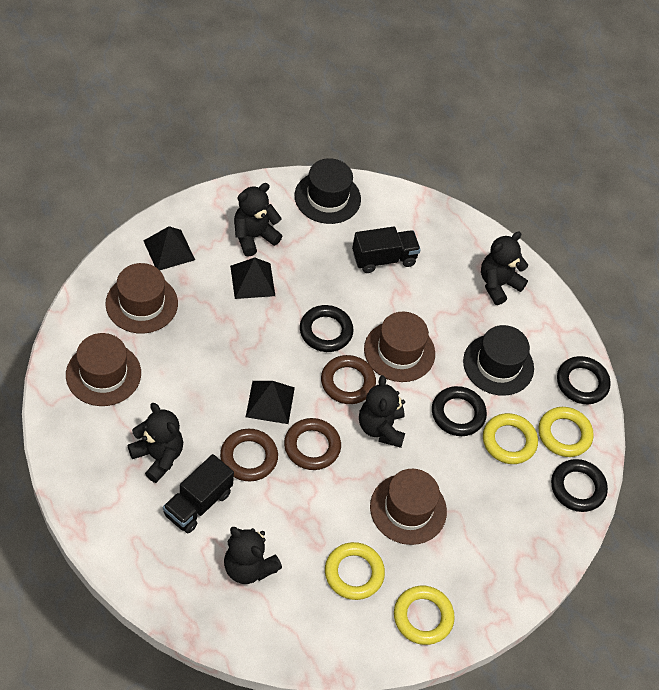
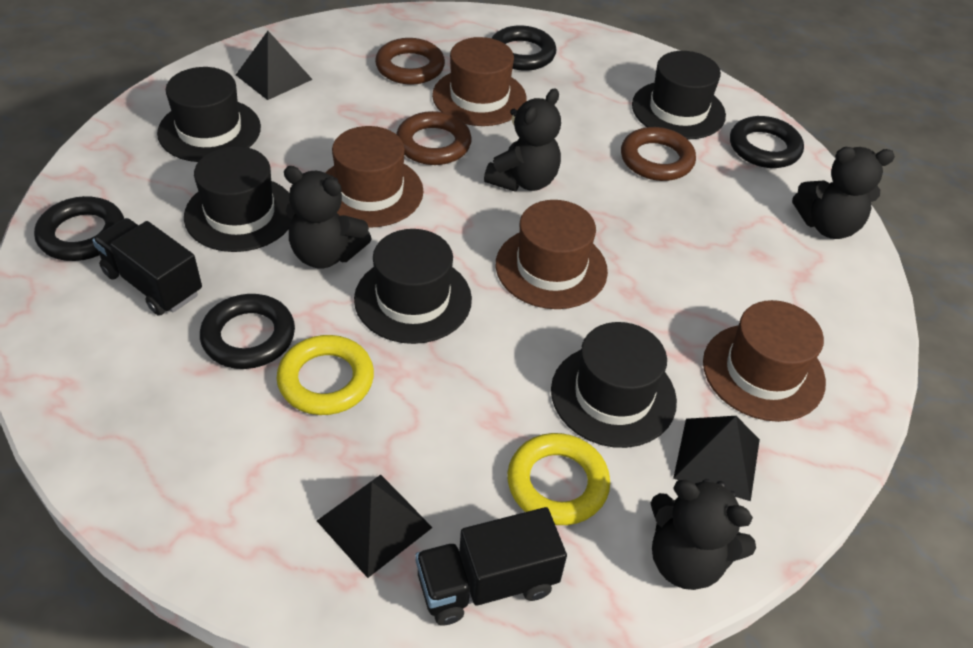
black hat: [295,158,361,224] [463,325,534,396] = 2 -> [157,67,261,162] [184,146,292,252] [354,229,472,344] [551,322,677,448] [632,51,726,139] = 5
black teddy bear: [128,403,183,483] [224,527,282,584] [234,183,282,257] [359,375,405,448] [481,231,528,305] = 5 -> [284,166,372,268] [484,88,561,191] [651,479,756,590] [792,147,895,239] = 4
yellow ring: [325,542,385,600] [394,586,455,645] [483,413,538,464] [538,407,594,457] = 4 -> [277,335,374,415] [507,433,610,525] = 2

